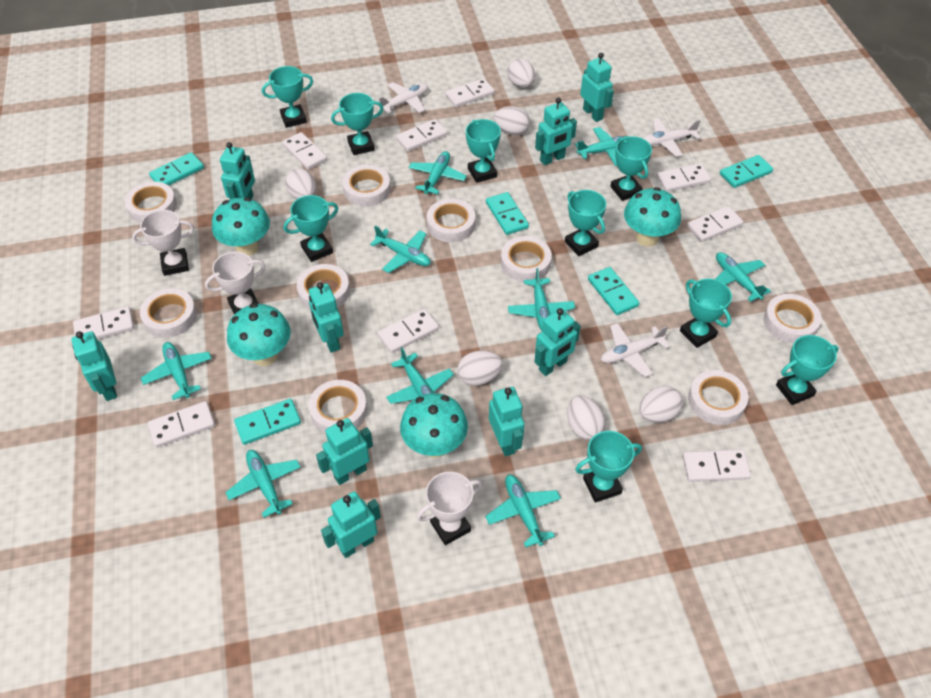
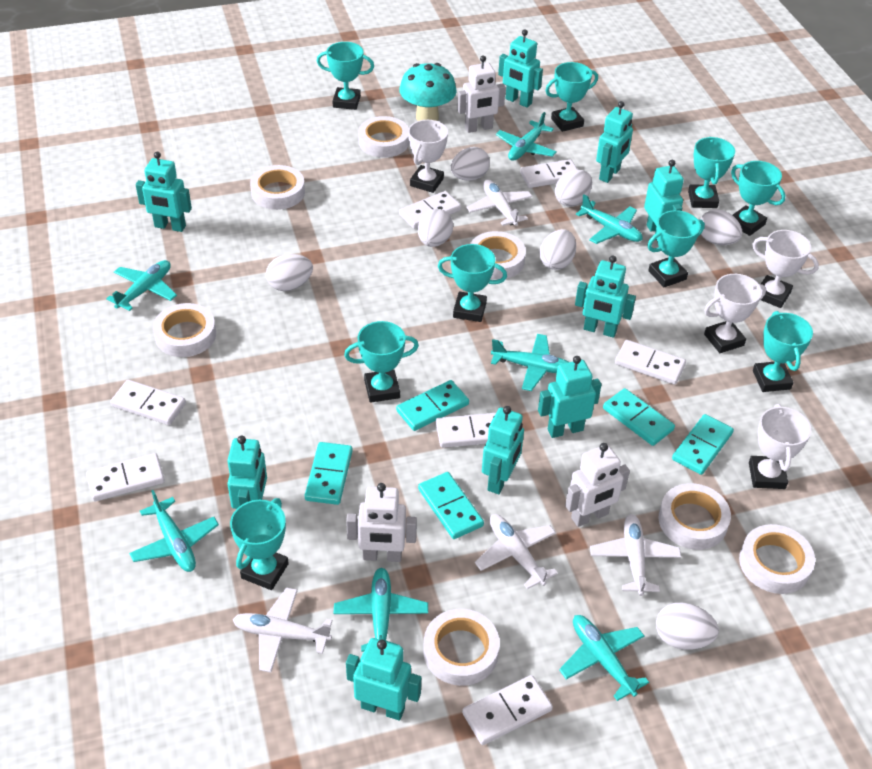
turquoise mushroom: [212,197,270,256] [227,303,291,366] [400,393,468,458] [624,187,681,247] = 4 -> [399,63,456,121] = 1
turquoise plane: [141,342,212,400] [225,450,300,518] [370,226,431,273] [386,347,454,404] [409,151,467,194] [485,475,561,547] [508,268,575,331] [575,127,630,166] [715,252,771,302] = 9 -> [106,260,177,311] [129,490,219,572] [334,568,428,652] [491,334,569,391] [496,112,557,161] [559,615,649,701] [576,194,643,244] = 7
white domino: [73,307,134,339] [148,401,215,447] [282,132,327,170] [378,309,439,353] [396,119,447,152] [445,78,495,107] [657,163,711,192] [683,449,751,482] [687,206,743,242] = 9 -> [86,453,165,501] [110,380,186,425] [399,191,461,229] [436,413,496,448] [462,675,553,745] [520,159,578,188] [615,340,686,385] = 7
white egg: [285,168,316,199] [458,351,503,386] [494,106,530,135] [507,58,535,88] [567,396,605,440] [639,386,683,423] = 6 -> [266,254,313,291] [418,209,453,247] [451,147,490,181] [539,229,576,270] [555,170,592,207] [656,602,719,650] [700,209,742,245] = 7
white plane: [378,82,428,114] [601,323,670,377] [643,118,701,157] = 3 -> [233,587,332,673] [466,180,532,226] [475,514,558,589] [590,514,681,596] = 4
white robot: none = 0 -> [346,483,417,562] [457,55,506,133] [565,443,630,527] = 3
white tape: [125,182,177,223] [140,288,197,338] [297,264,350,309] [309,380,367,433] [343,165,391,206] [427,199,475,242] [501,236,552,282] [688,370,748,425] [764,294,821,343] = 9 -> [153,303,216,357] [250,165,305,210] [358,116,409,158] [423,609,500,686] [470,231,526,280] [658,483,731,550] [739,524,815,594] = 7
white trophy: [132,210,194,276] [205,252,265,315] [417,472,482,545] = 3 -> [408,120,448,193] [704,274,766,353] [749,404,811,489] [752,230,819,308] = 4

